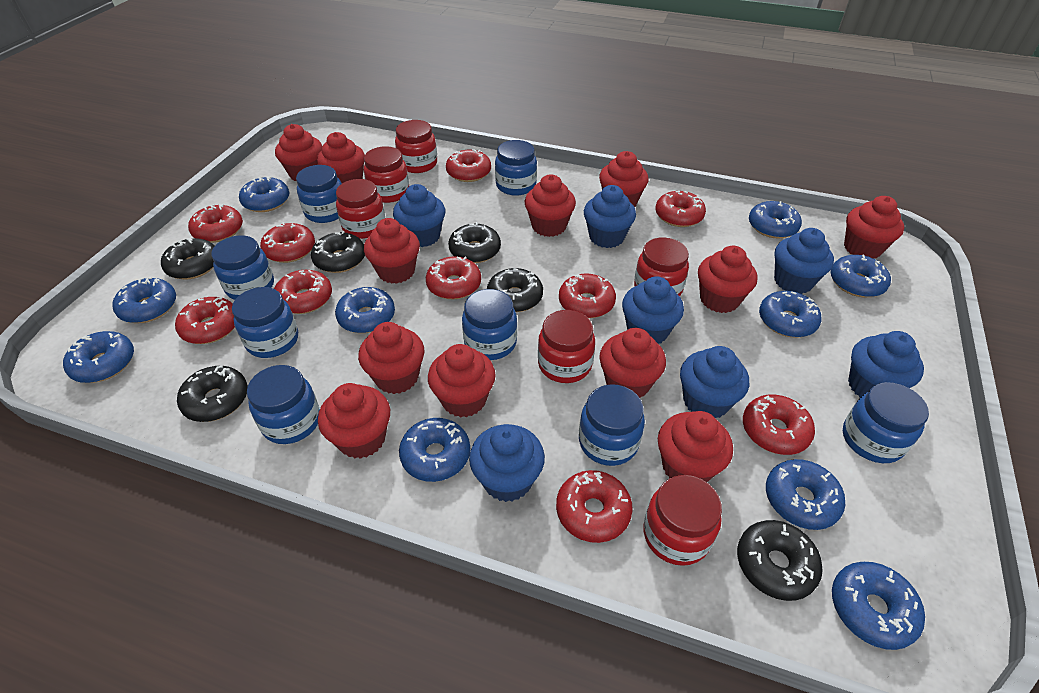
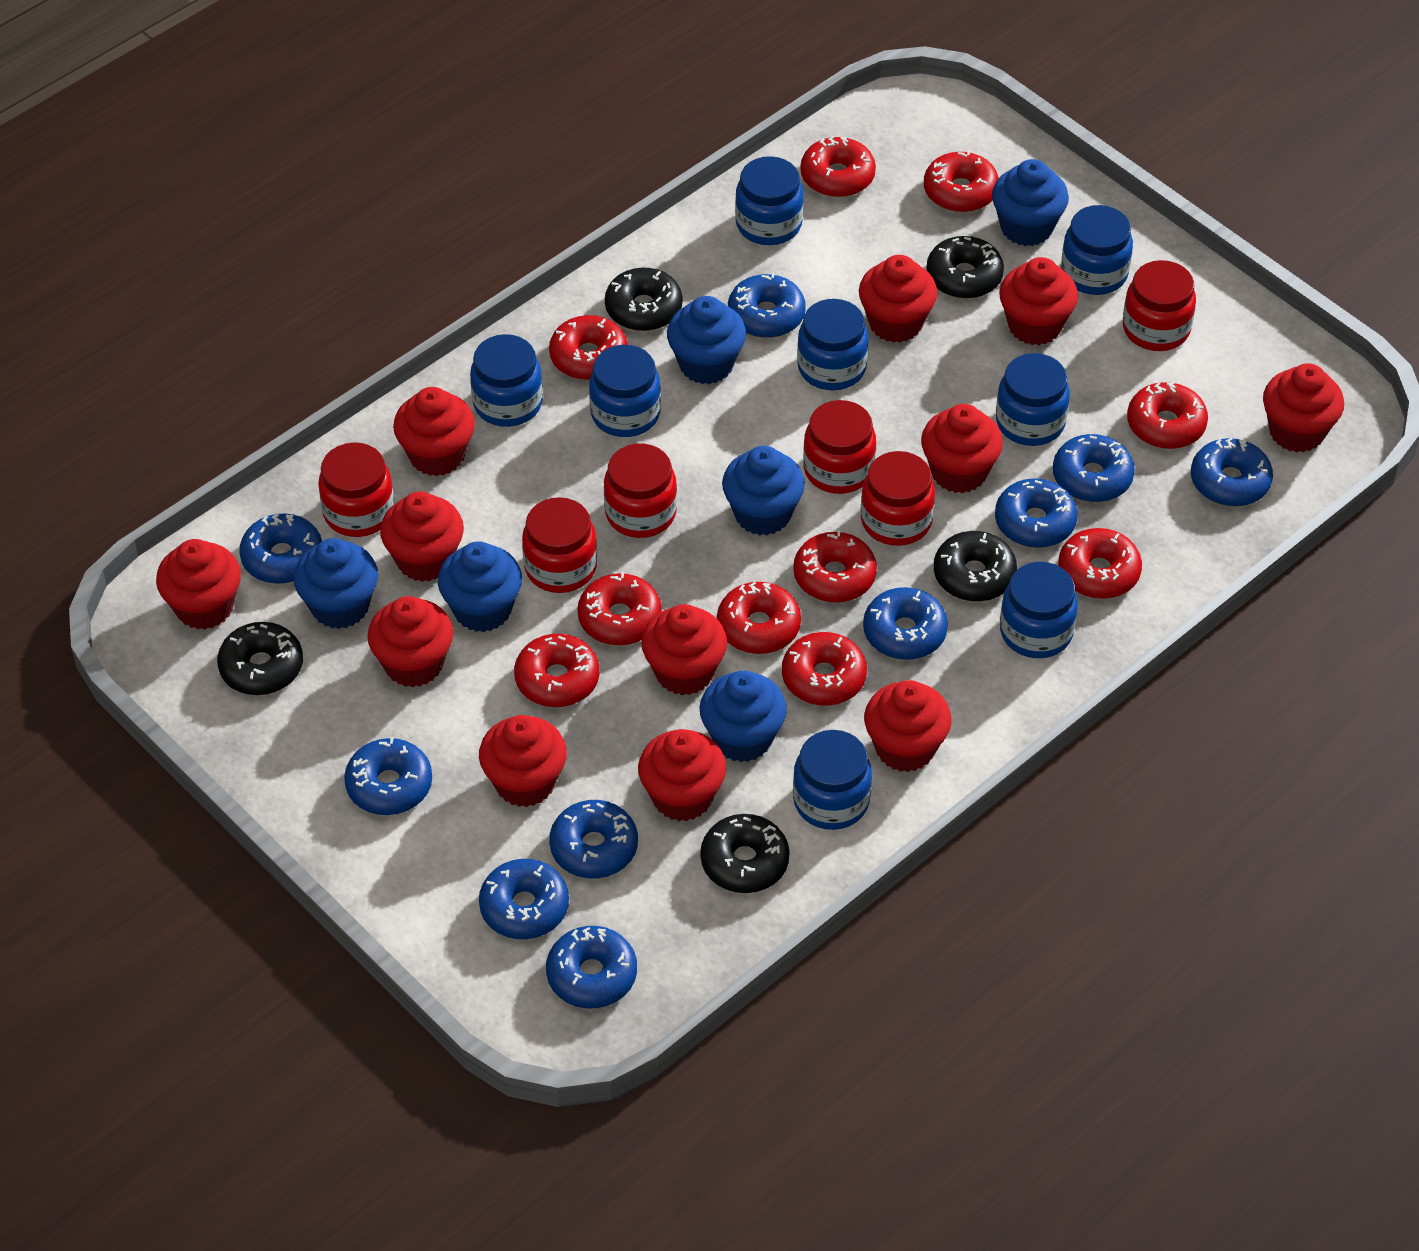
black donut: [161,238,215,280] [177,366,248,422] [311,231,365,273] [448,222,501,263] [487,268,543,312] [737,520,823,601] = 6 -> [217,622,303,695] [605,268,683,331] [700,814,790,893] [926,236,1004,299] [934,531,1017,602] = 5
blue cupcake: [393,184,445,247] [469,424,545,502] [584,185,636,248] [622,276,684,343] [680,346,749,418] [774,228,834,294] [848,331,924,397] = 7 -> [293,538,378,629] [438,541,522,632] [667,296,746,384] [699,670,787,762] [722,446,805,536] [992,159,1069,246] = 6

